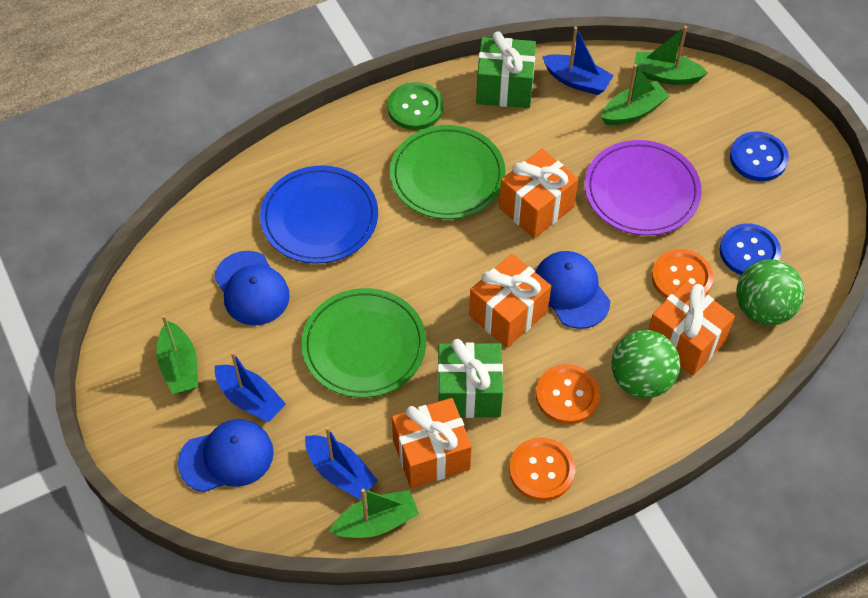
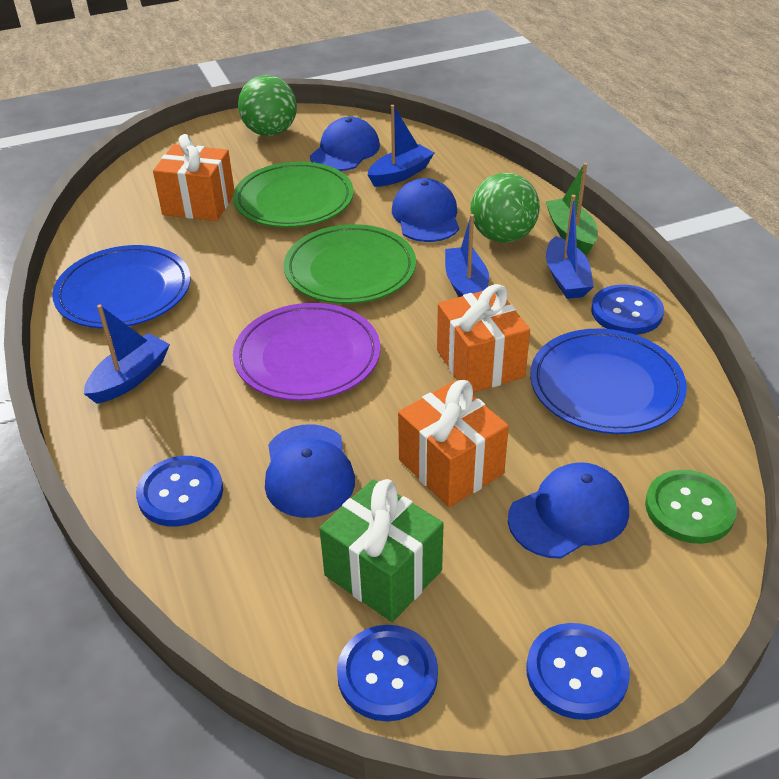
blue boat: [215,351,286,422] [305,426,378,499] [542,26,614,95] = 3 -> [84,304,170,404] [368,105,434,187] [445,214,489,297] [546,195,594,299] = 4
blue button: [720,223,781,275] [730,131,789,181] = 2 -> [136,456,223,527] [337,625,438,722] [526,623,630,720] [591,285,664,335] = 4
blue cap: [178,419,274,492] [214,251,290,325] [536,251,610,329] = 3 -> [265,424,355,518] [310,117,380,171] [392,178,459,242] [508,462,629,559] = 4
blue plate: [260,166,378,264] = 1 -> [52,245,191,328] [530,329,687,434] = 2
green boat: [156,315,198,394] [329,488,419,538] [601,64,669,125] [633,26,708,85] = 4 -> [546,163,598,255] = 1
green gift: [438,339,503,418] [476,31,536,108] = 2 -> [319,479,444,622] = 1
orange button: [509,437,575,501] [536,364,600,424] [652,249,714,299] = 3 -> none = 0
orange gift: [392,398,472,488] [469,254,551,348] [499,149,578,238] [648,280,735,376] = 4 -> [153,134,234,221] [398,380,509,507] [437,284,530,393] = 3

